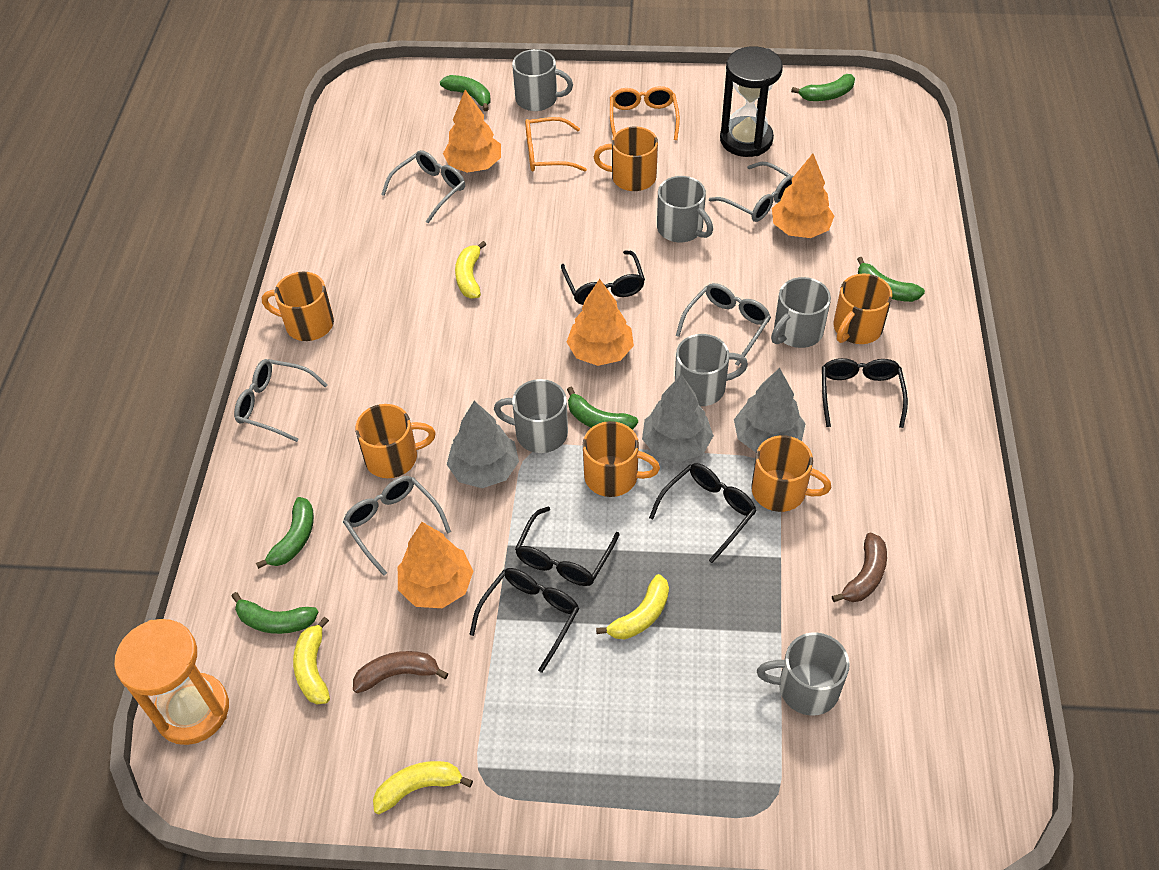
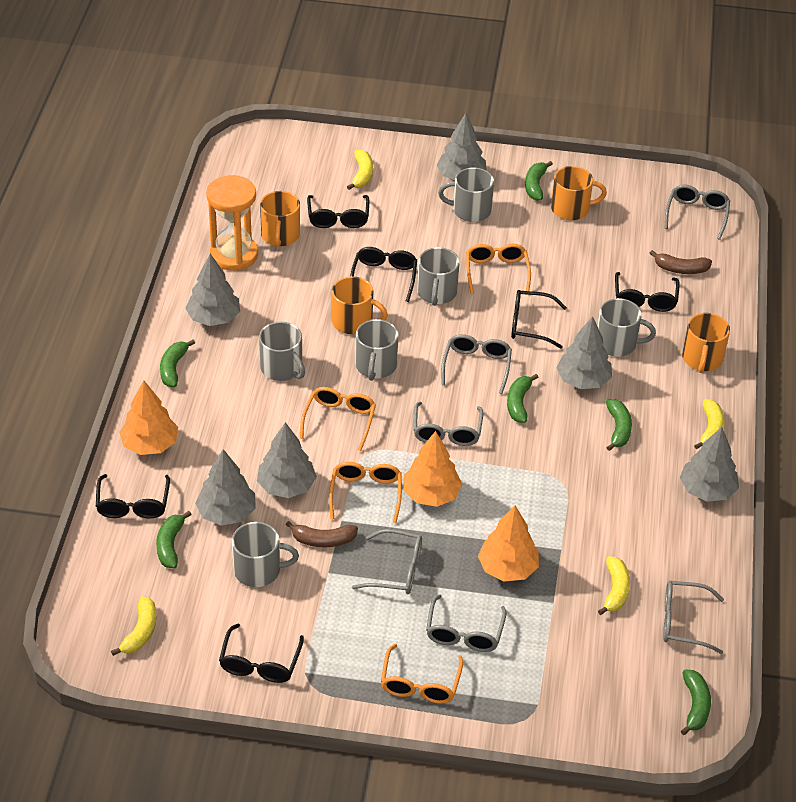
black glasses: [470,568,579,673] [515,507,620,586] [561,250,645,305] [649,463,757,563] [822,358,908,428] = 5 -> [96,474,170,519] [219,623,304,683] [307,195,369,228] [350,247,417,302] [511,290,567,349] [615,272,680,312] = 6
black hourglass: [720,46,783,157] = 1 -> none = 0
grey glasses: [234,359,327,442] [343,476,451,576] [381,150,465,223] [676,283,771,366] [709,162,794,222] = 5 -> [352,529,422,594] [414,402,483,446] [426,594,507,652] [441,334,512,394] [663,581,724,654] [665,185,730,240] = 6
grey tree: [447,401,519,488] [642,374,714,462] [734,368,806,453] = 3 -> [185,254,240,326] [195,449,256,526] [257,422,317,498] [436,113,487,180] [556,316,612,389] [680,427,739,502] = 6
orange glasses: [525,117,587,172] [610,86,680,140] = 2 -> [300,387,376,451] [329,462,402,523] [381,644,463,704] [466,243,531,294] = 4
orange mug: [262,272,334,341] [355,404,436,478] [583,421,660,497] [594,126,658,191] [751,435,831,512] [834,273,892,344] = 6 -> [260,191,300,248] [332,277,388,334] [551,166,607,220] [682,313,730,373] = 4
orange tree: [398,522,474,608] [443,90,501,173] [567,279,634,366] [772,154,834,238] = 4 -> [119,380,178,455] [403,431,462,507] [478,505,539,582] = 3

